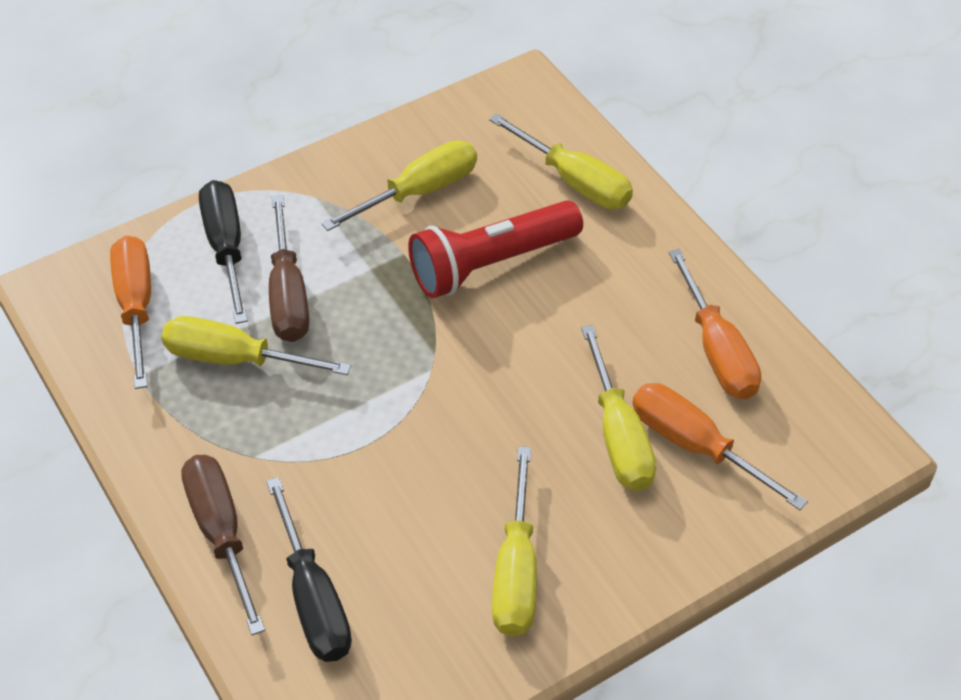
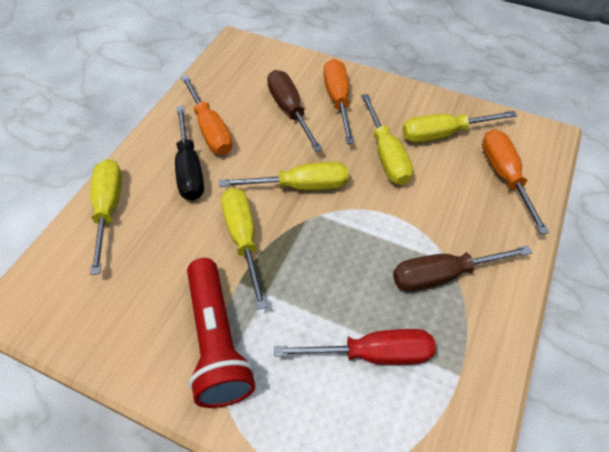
black screwdriver: [199,180,248,324] [266,477,352,662] = 2 -> [175,106,204,201] = 1
red screwdriver: none = 0 -> [274,329,436,365] = 1

